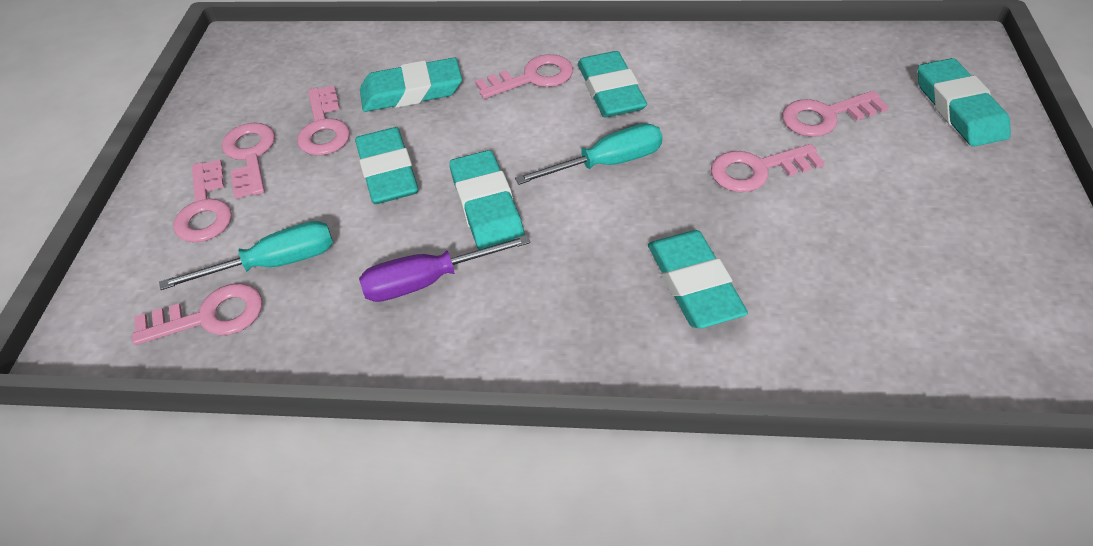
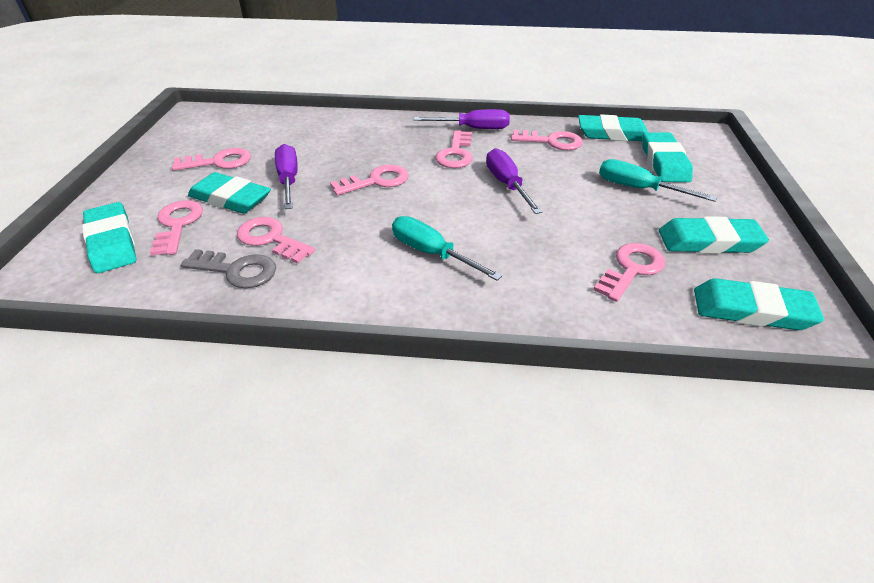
grey key: none = 0 -> [181,249,276,288] = 1
purple screwdriver: [359,235,530,302] = 1 -> [275,144,298,209] [414,109,510,129] [486,148,542,214] = 3

